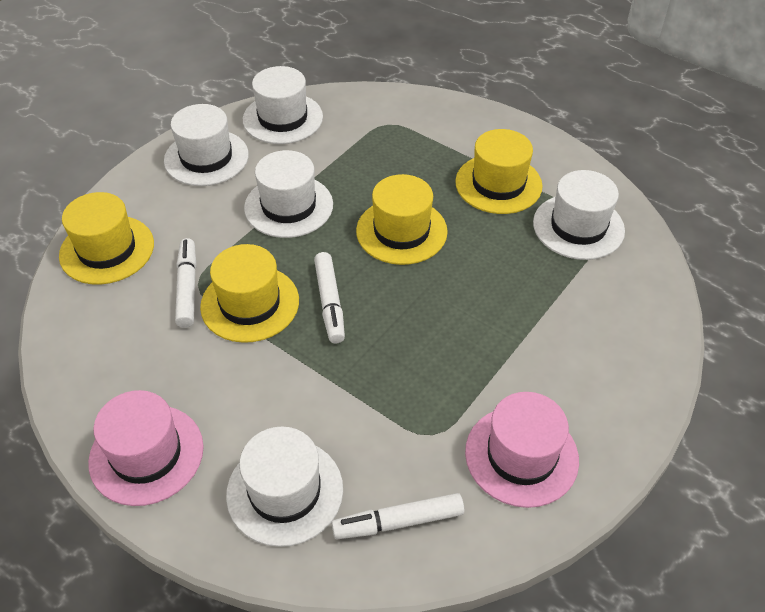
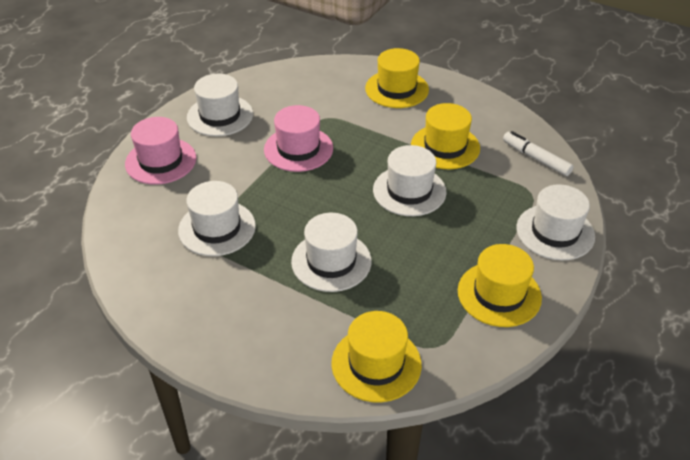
white marker: [175,238,197,328] [314,252,345,343] [331,493,464,539] = 3 -> [503,131,574,176] = 1

